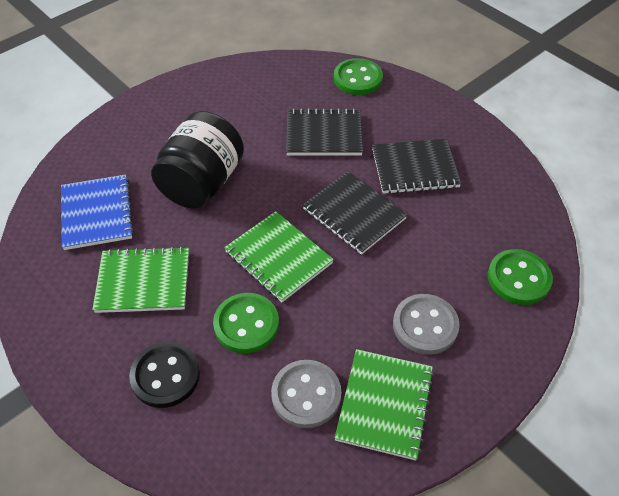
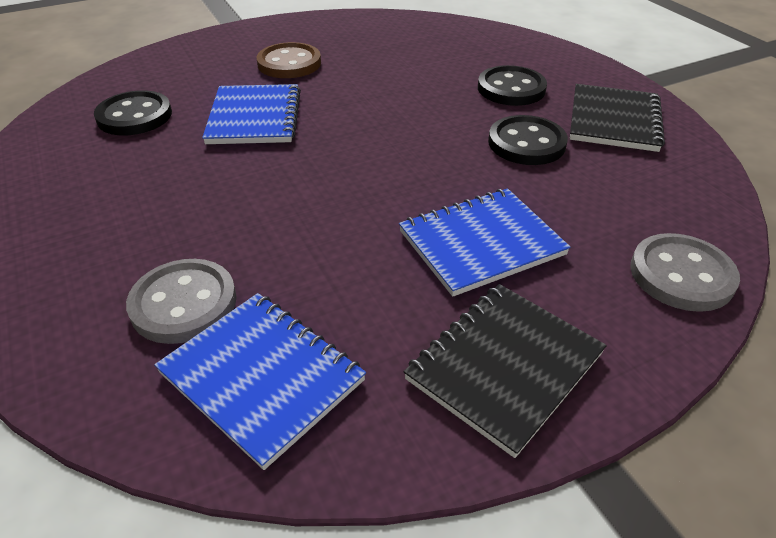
black button: [129,342,200,408] = 1 -> [94,90,172,135] [478,65,547,106] [488,115,568,165] = 3
black jar: [151,111,244,209] = 1 -> none = 0
black notebook: [286,108,363,156] [303,171,408,255] [372,139,462,194] = 3 -> [404,284,607,458] [570,84,665,152] = 2
blue notebook: [61,175,134,250] = 1 -> [154,293,366,470] [202,84,301,144] [399,189,571,297] = 3
brown button: none = 0 -> [257,42,321,78] = 1
green button: [213,293,279,353] [334,58,383,95] [488,249,553,305] = 3 -> none = 0
green notebook: [92,246,189,313] [224,211,334,302] [334,349,434,460] = 3 -> none = 0

